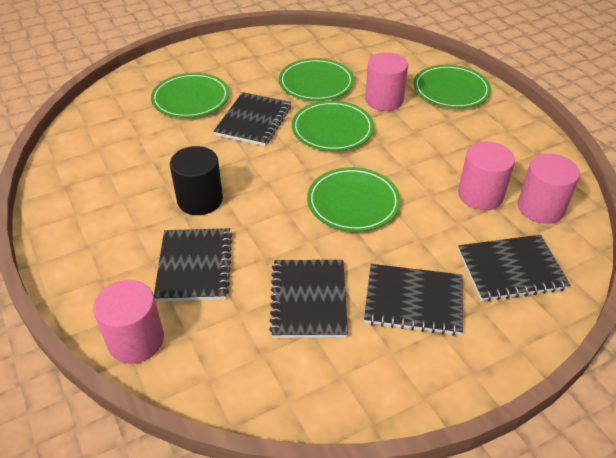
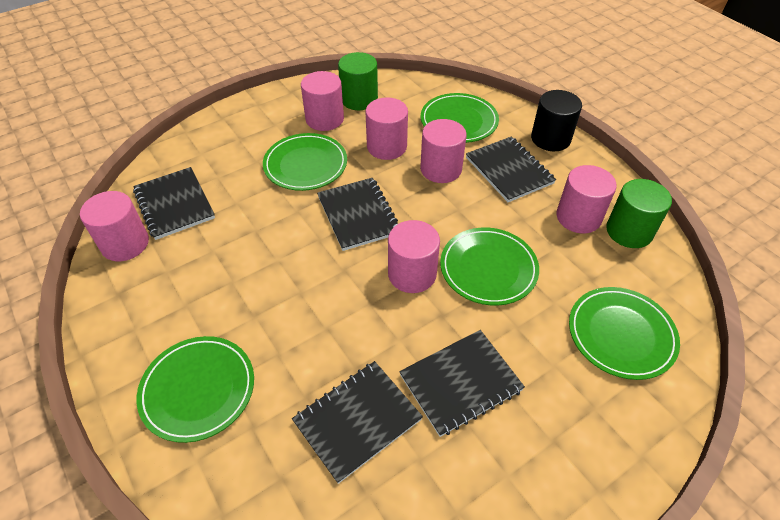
green cylinder: none = 0 -> [338,52,378,110] [606,179,672,248] = 2
pink cylinder: [93,280,164,364] [365,52,408,111] [458,142,515,210] [518,154,580,224] = 4 -> [80,191,149,261] [301,71,344,131] [365,97,408,160] [388,220,440,293] [420,119,467,183] [556,165,617,233] = 6

